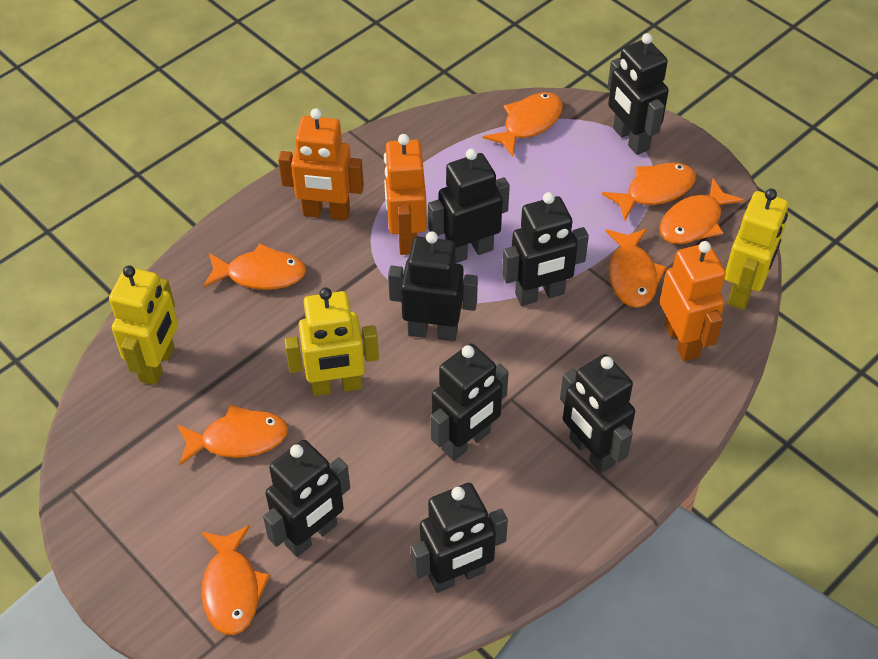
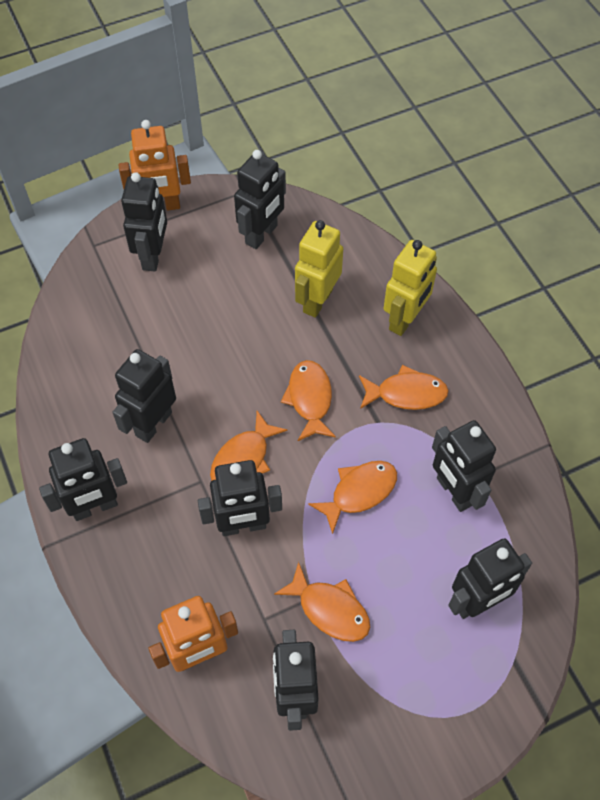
orange fish: [177,405,288,465] [201,525,270,635] [203,243,306,290] [483,92,563,157] [602,163,696,221] [606,228,667,308] [660,178,744,244] = 7 -> [210,411,287,481] [274,562,370,642] [281,360,336,441] [308,461,397,534] [359,365,449,410] = 5
orange robot: [278,108,364,220] [384,134,427,255] [660,241,726,362] = 3 -> [119,120,191,210] [148,596,238,672] = 2
yellow robot: [109,265,178,385] [284,287,379,396] [725,189,789,310] = 3 -> [295,220,343,318] [384,240,437,336] = 2

